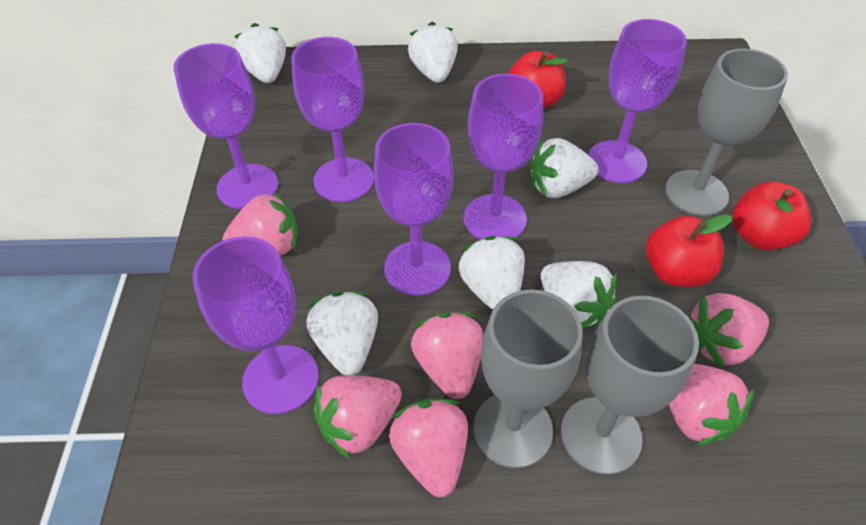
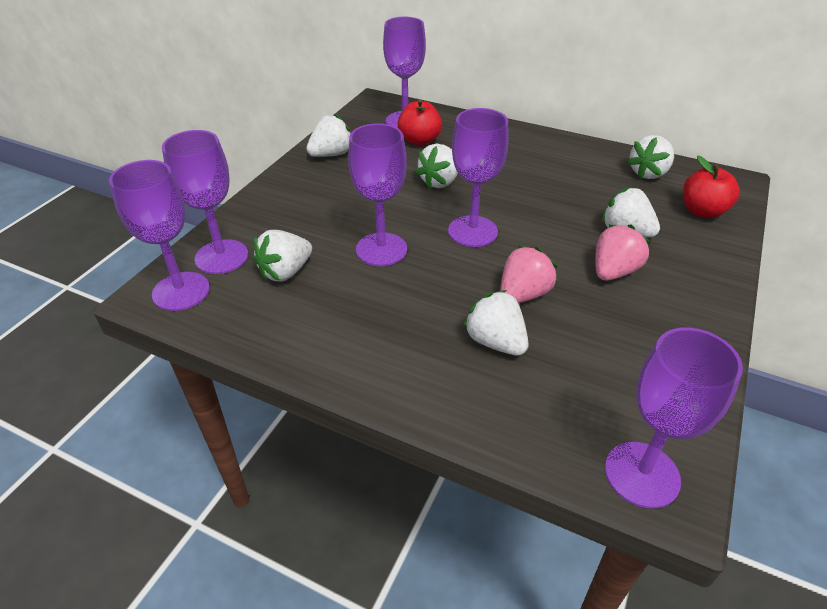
grey goblet: [473,289,583,469] [561,296,699,475] [665,49,788,216] = 3 -> none = 0
pink strawberry: [223,191,298,256] [313,375,402,459] [389,399,468,497] [411,312,483,399] [669,364,754,446] [688,293,769,368] = 6 -> [500,246,557,303] [595,225,651,281] = 2
red apple: [508,51,567,109] [646,214,732,287] [733,181,811,250] = 3 -> [398,99,442,146] [683,156,740,219] = 2

